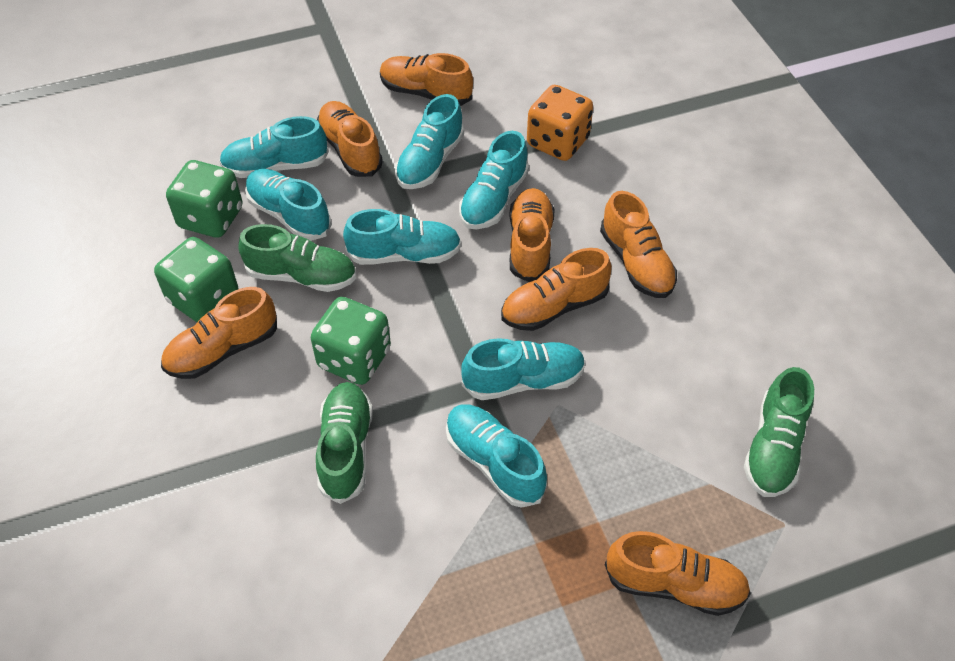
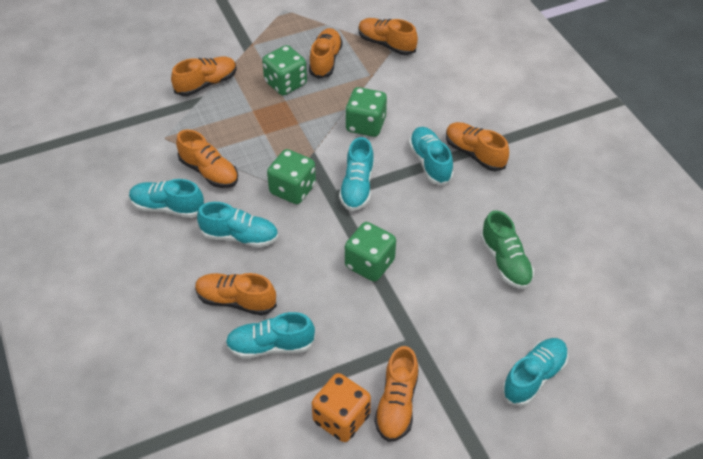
green dice: [154,237,238,322] [166,160,243,238] [311,297,391,385] = 3 -> [262,45,307,96] [267,149,316,204] [345,87,387,137] [345,222,396,282] = 4
green shoe: [238,224,356,292] [316,382,373,504] [744,367,814,497] = 3 -> [480,210,534,289] = 1
turquoise shoe: [219,116,329,178] [245,169,332,241] [343,209,461,265] [395,94,464,189] [446,404,547,508] [459,131,529,229] [461,338,586,400] = 7 -> [129,179,204,218] [197,202,278,248] [225,312,315,359] [339,137,374,211] [409,127,454,185] [502,338,568,406] = 6

